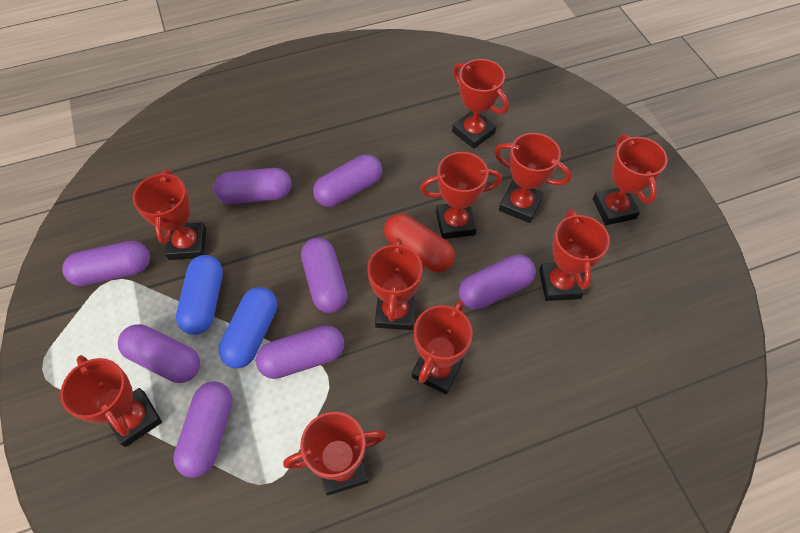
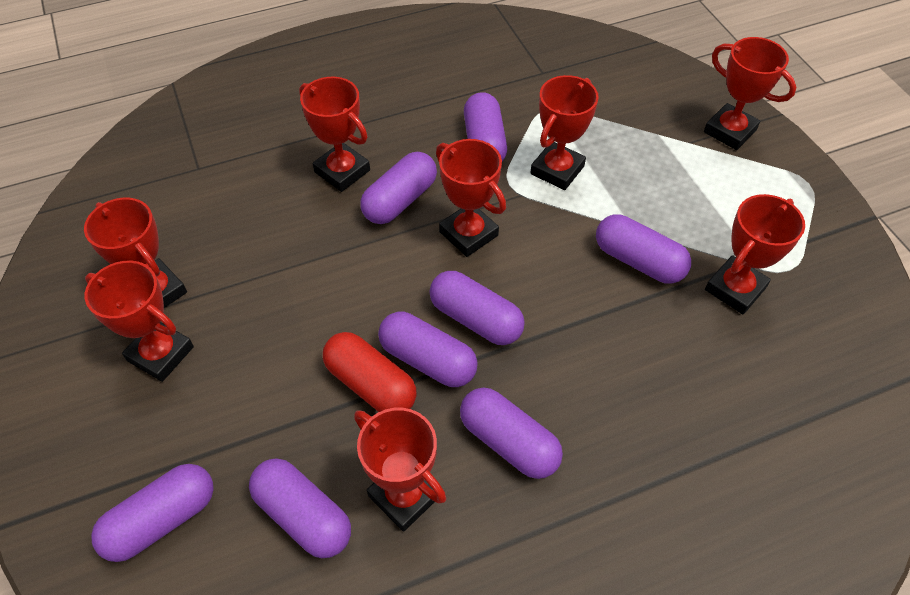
blue capsule: [176,255,223,335] [218,287,277,368] = 2 -> none = 0
red trophy: [60,355,162,447] [133,169,206,260] [283,412,386,495] [367,238,423,330] [412,300,473,394] [420,152,502,239] [452,59,509,149] [494,133,571,223] [539,209,610,301] [593,134,668,225] = 10 -> [84,198,187,308] [85,261,194,382] [299,77,370,192] [354,408,446,532] [436,139,506,257] [530,75,599,190] [704,37,796,150] [705,194,805,314] = 8

